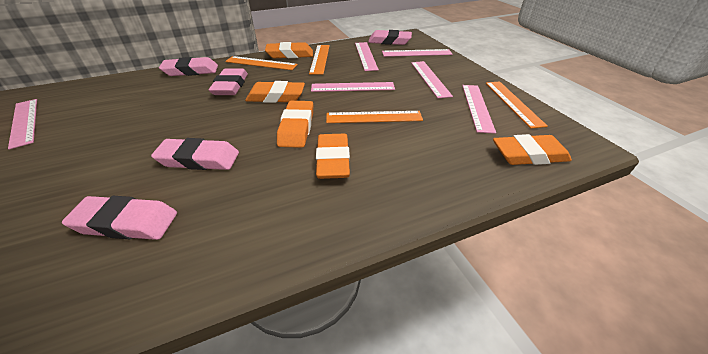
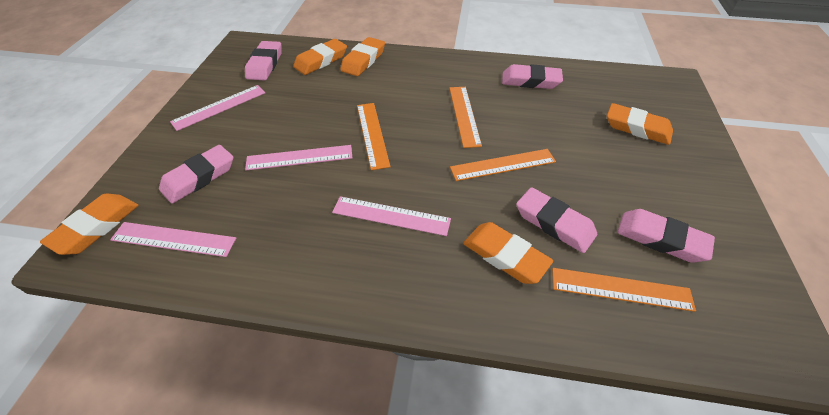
pink ruler: [8,99,37,150] [311,82,395,92] [355,42,379,71] [382,49,453,57] [411,61,453,98] [462,85,496,134] = 6 -> [110,222,236,257] [170,85,265,131] [245,145,352,170] [332,196,451,236] = 4

